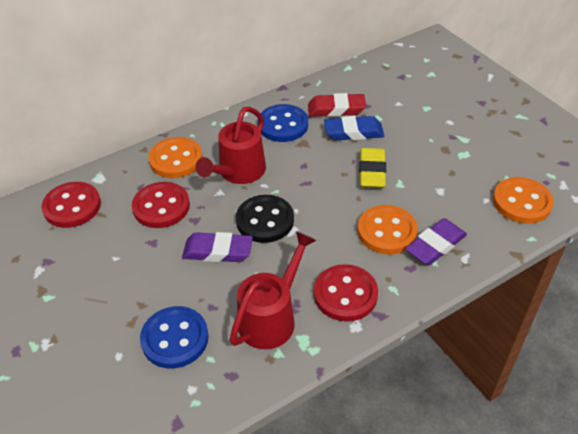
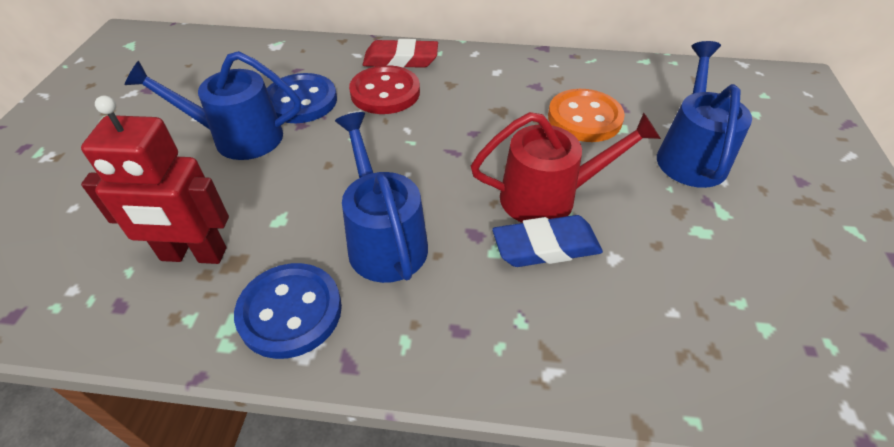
black button: [236,195,294,243] = 1 -> none = 0
blue watering can: none = 0 -> [125,51,301,160] [335,112,428,283] [657,41,752,188] = 3
orange button: [148,137,203,178] [358,205,418,255] [493,177,554,224] = 3 -> [548,89,625,142] = 1
purple eraser: [182,232,253,262] [405,218,467,265] = 2 -> none = 0
red button: [42,182,101,228] [132,182,190,228] [314,264,378,322] = 3 -> [349,65,420,114] = 1
red robot: none = 0 -> [81,95,229,264] = 1
red watering can: [195,106,266,184] [230,231,316,349] = 2 -> [471,112,661,223] = 1
yellow eraser: [359,148,386,188] = 1 -> none = 0

